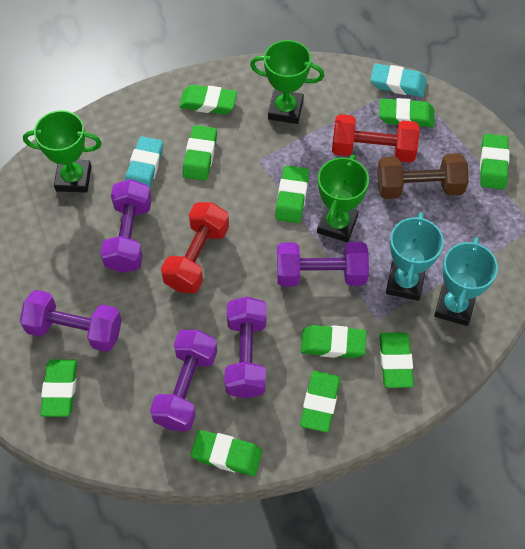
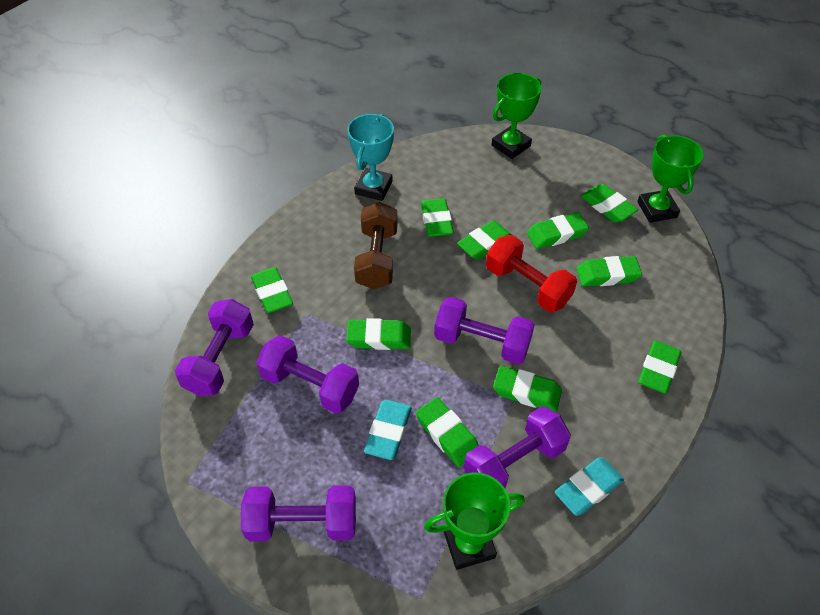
red dumbbell: [161,202,229,293] [332,114,420,163] = 2 -> [486,235,577,312] = 1
turquoise trophy: [386,212,444,301] [434,237,498,326] = 2 -> [347,114,394,201] = 1

